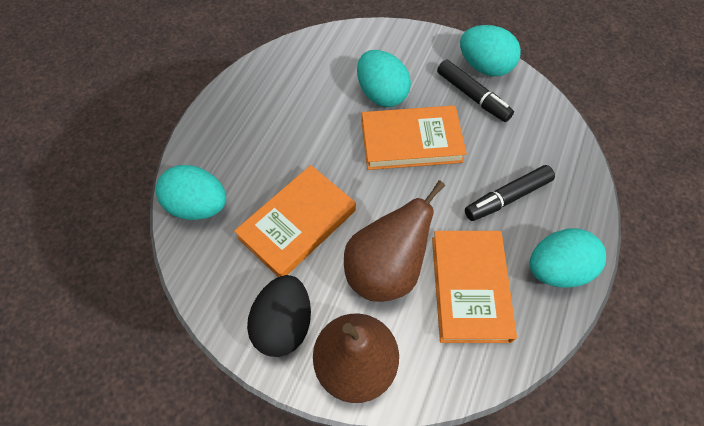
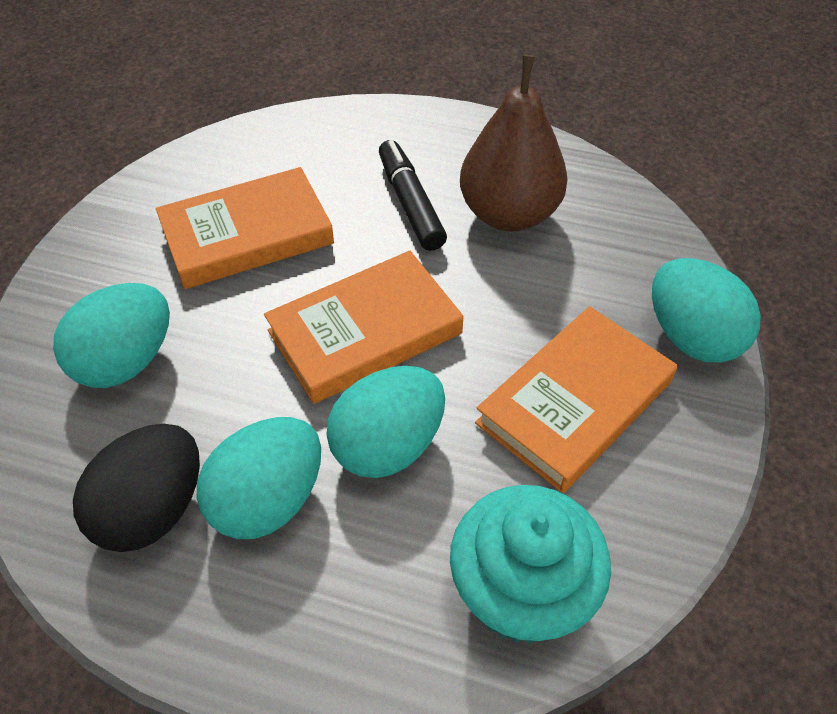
black marker: [437,60,514,122] [465,165,555,221] = 2 -> [379,140,447,251] = 1
brown pear: [313,314,399,403] [344,180,445,302] = 2 -> [460,55,568,232] = 1
turquoise cupcake: none = 0 -> [450,485,611,644] = 1

